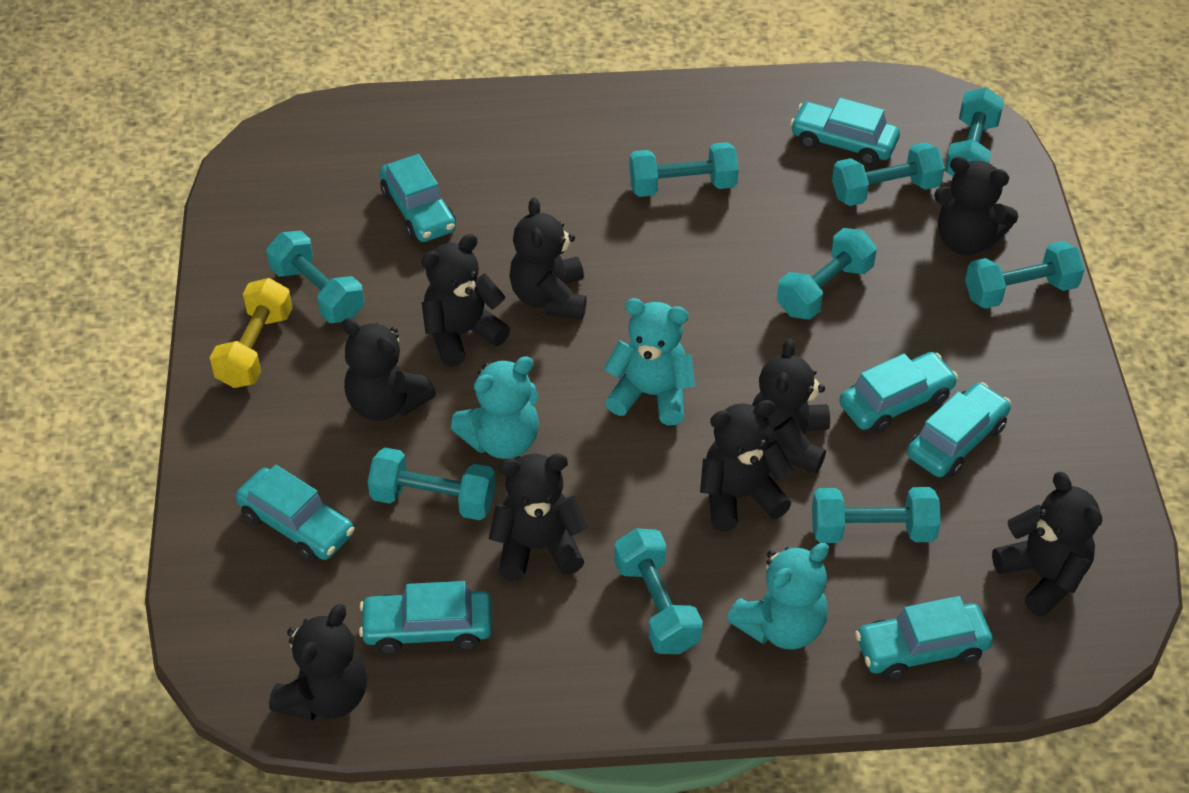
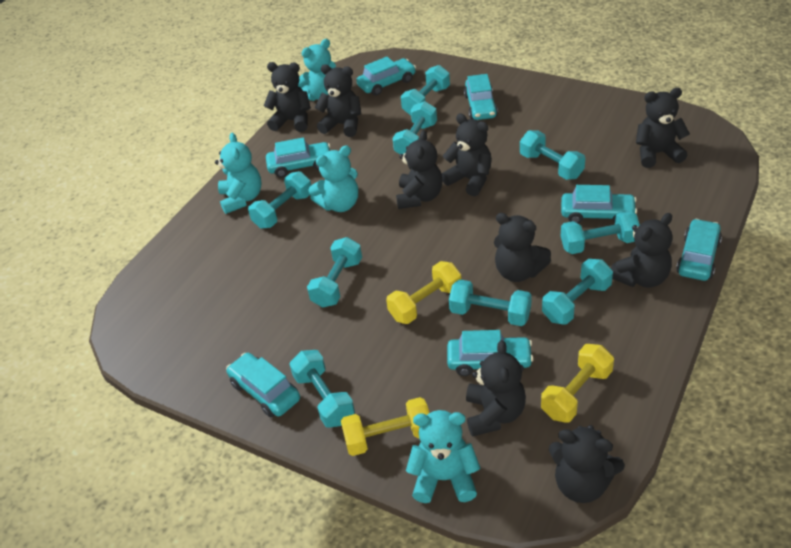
turquoise teddy bear: [451,356,539,459] [604,298,695,425] [727,543,829,650] = 3 -> [215,133,261,214] [298,39,336,101] [308,145,358,212] [406,410,480,503] = 4
yellow dumbbell: [210,278,293,388] = 1 -> [341,397,429,456] [386,261,462,324] [541,344,614,423] = 3

